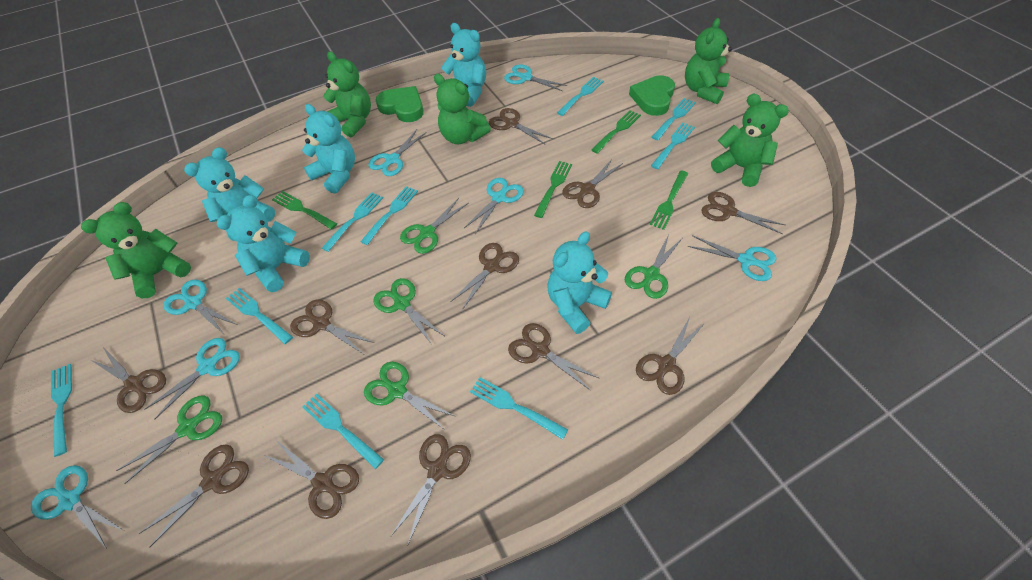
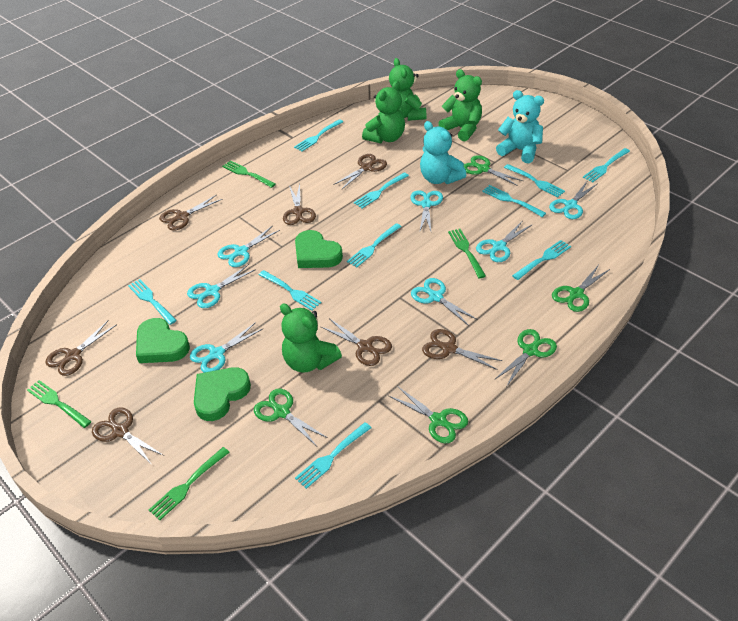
brown scissors: [89,349,166,413] [139,444,249,547] [266,439,359,519] [290,299,374,354] [390,434,471,546] [450,243,519,310] [489,108,553,144] [508,323,599,391] [562,158,623,208] [636,317,705,395] [701,192,785,234] = 11 -> [45,320,117,376] [92,407,164,465] [159,195,222,231] [283,184,316,225] [321,319,392,366] [333,154,387,189] [422,329,503,370] = 7
green heart: [376,86,424,122] [629,75,675,116] = 2 -> [136,318,190,363] [194,367,251,421] [295,230,343,268] = 3
green teddy bear: [81,202,191,298] [323,51,371,137] [434,74,491,144] [685,18,732,104] [711,94,789,187] = 5 -> [280,303,342,373] [362,81,405,143] [389,58,426,121] [438,69,482,141] = 4
turquoise fork: [51,364,72,457] [226,288,293,344] [302,393,384,469] [322,192,383,252] [360,186,418,245] [470,377,568,440] [557,77,604,116] [651,123,695,169] [652,98,696,140] = 9 -> [128,279,177,325] [259,270,321,311] [294,119,343,152] [295,422,371,489] [347,223,402,267] [354,173,409,208] [482,185,546,217] [504,164,565,197] [512,240,571,280] [583,148,630,182] = 10
turquoise teddy bear: [184,147,275,241] [217,195,310,292] [302,104,355,194] [441,23,486,107] [547,231,612,334] = 5 -> [420,121,466,184] [496,90,544,163] = 2

